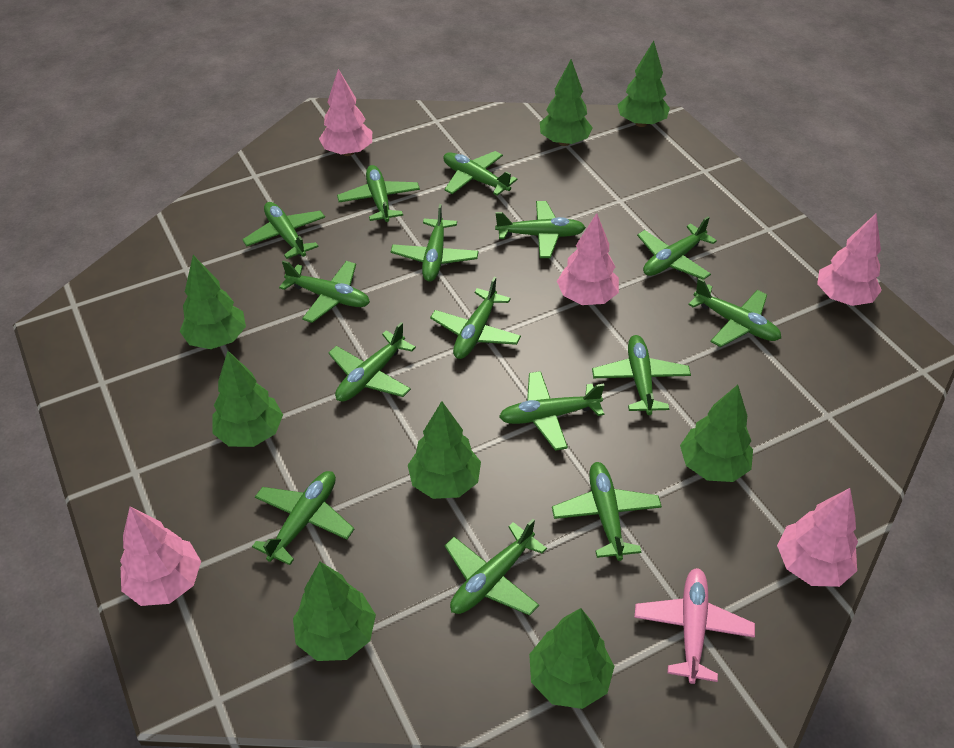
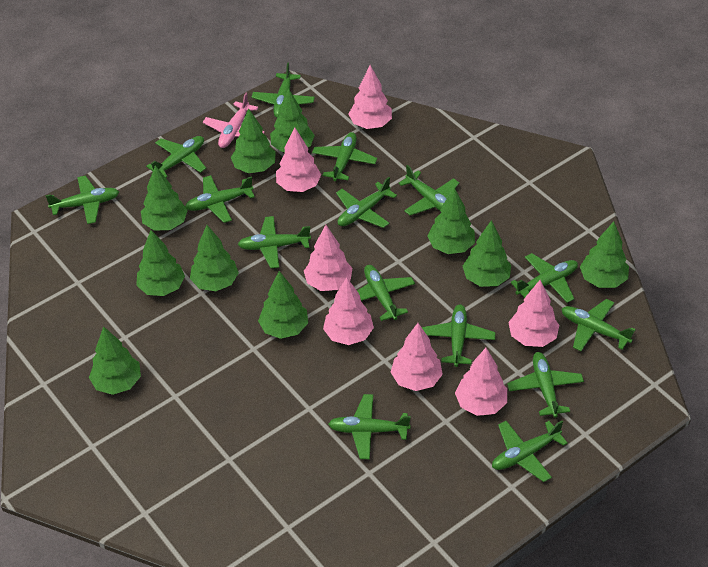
green tree: [180,255,246,349] [212,351,283,447] [293,562,376,661] [408,401,481,499] [529,608,615,709] [540,59,593,146] [618,41,670,127] [680,385,753,482] = 8 -> [89,326,141,395] [136,230,185,296] [141,165,188,231] [190,225,239,291] [231,108,276,173] [258,271,308,339] [270,88,315,152] [427,188,475,254] [463,220,511,287] [580,221,629,288] = 10
pink tree: [120,506,201,606] [319,69,372,156] [557,213,619,305] [777,488,858,587] [817,213,882,306] = 5 -> [276,127,321,192] [304,225,352,291] [323,277,374,345] [348,65,392,129] [390,323,443,391] [455,348,507,416] [508,280,559,347] = 7

